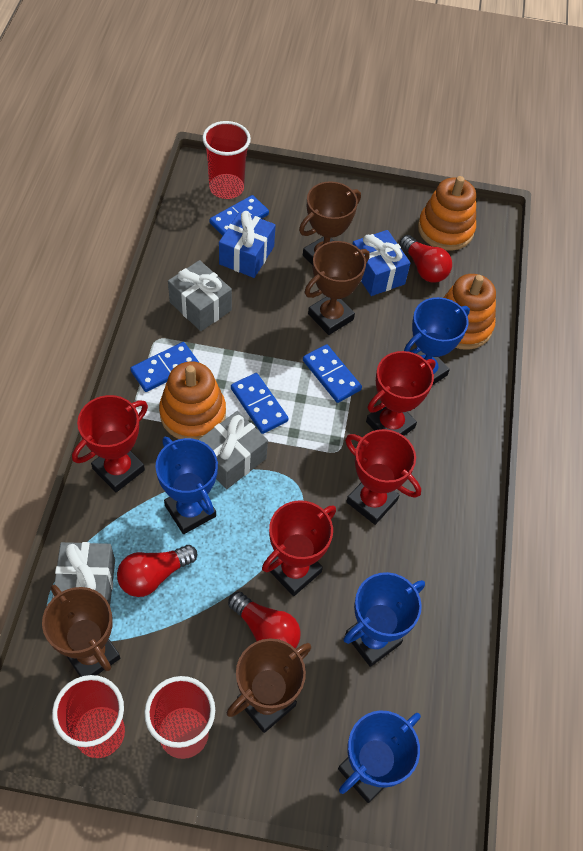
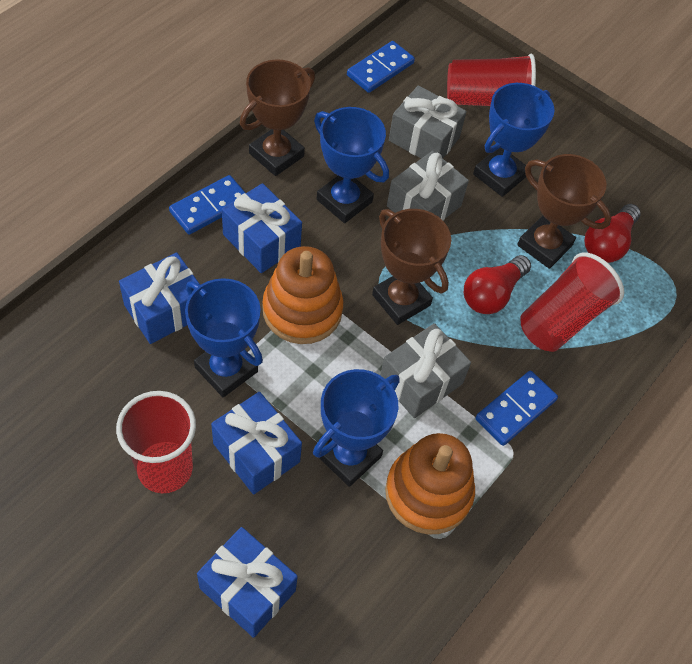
blue domino: [130,342,199,392] [209,195,269,236] [231,373,289,434] [303,344,362,403] = 4 -> [169,175,245,235] [347,41,415,93] [475,371,558,446] = 3
blue gift: [219,211,276,278] [353,230,410,296] = 2 -> [119,252,200,344] [197,527,298,638] [211,392,302,495] [222,183,302,273] = 4
brown trophy: [42,585,120,677] [227,638,311,733] [299,181,361,265] [305,241,370,335] = 4 -> [240,59,315,176] [372,209,451,325] [517,154,611,269] = 3
orange stacking toy: [159,362,226,440] [418,176,476,251] [443,274,496,350] = 3 -> [263,246,343,344] [385,433,475,535] = 2
red light bulb: [117,545,197,597] [228,591,301,649] [400,235,452,283] = 3 -> [464,255,531,314] [584,204,641,263] = 2
red trophy: [72,395,148,492] [262,500,336,596] [345,429,421,525] [366,351,436,436] = 4 -> none = 0

